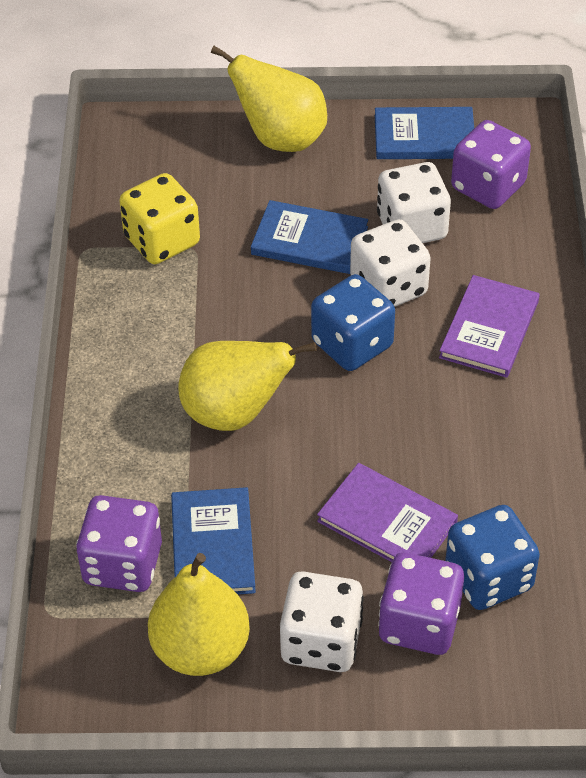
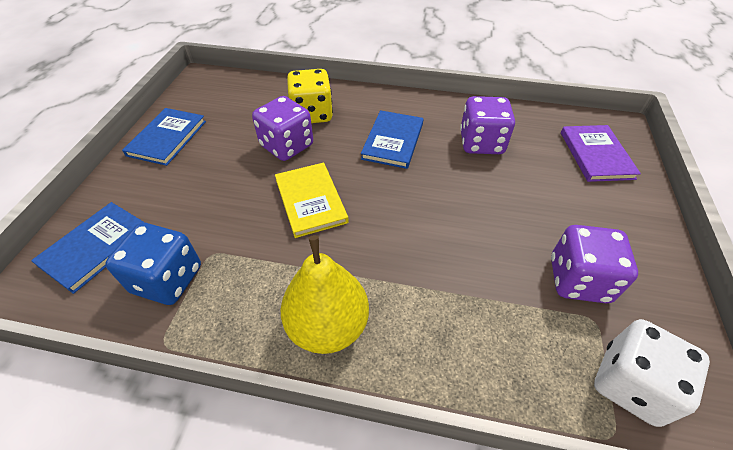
blue dice: [311,274,395,371] [445,505,540,610] = 2 -> [105,223,201,305] = 1
purple book: [317,463,458,562] [439,275,540,378] = 2 -> [561,125,641,182] = 1
white dice: [280,571,364,672] [350,219,431,307] [377,162,451,243] = 3 -> [594,319,710,427] = 1
yellow book: none = 0 -> [275,163,349,238] = 1
yellow pear: [148,553,250,676] [178,341,317,431] [211,46,327,152] = 3 -> [281,235,369,354] = 1

